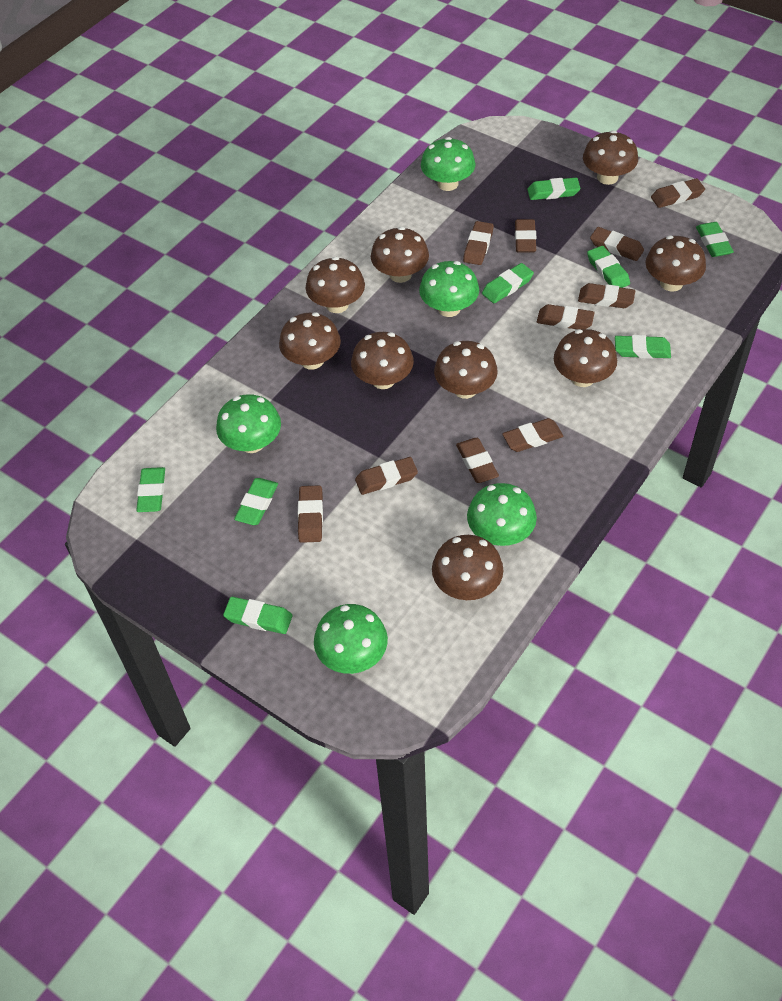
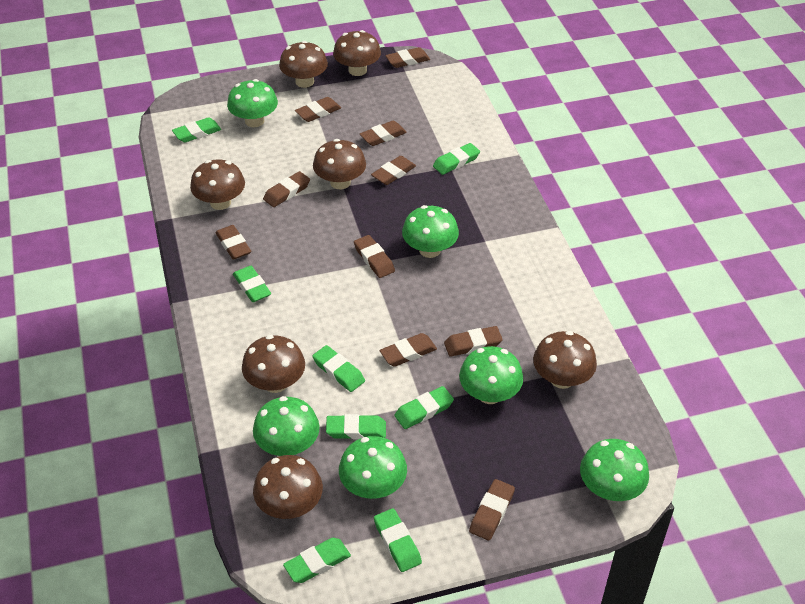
brown mushroom: [279,312,341,370] [306,257,365,313] [351,332,414,389] [371,227,429,283] [432,535,504,600] [434,341,498,399] [554,329,617,387] [583,130,638,185] [646,236,706,292] = 9 -> [190,159,245,210] [242,335,305,393] [253,455,323,519] [279,41,328,88] [313,139,366,189] [333,30,381,76] [533,331,597,389] = 7
green mushroom: [216,394,281,453] [314,604,388,674] [419,261,479,317] [421,137,475,191] [467,483,537,546] = 5 -> [227,79,278,127] [253,396,320,456] [339,436,407,499] [402,205,459,258] [459,346,523,404] [580,439,649,501] = 6

